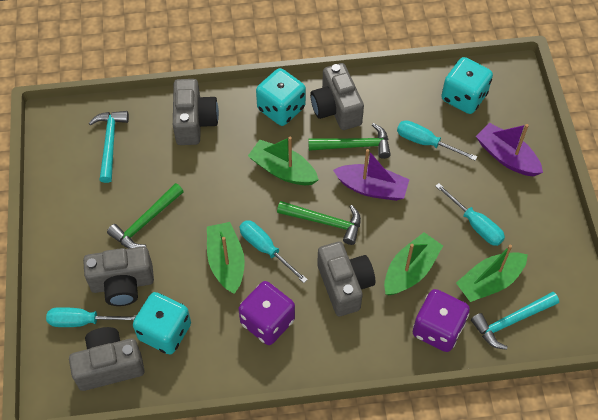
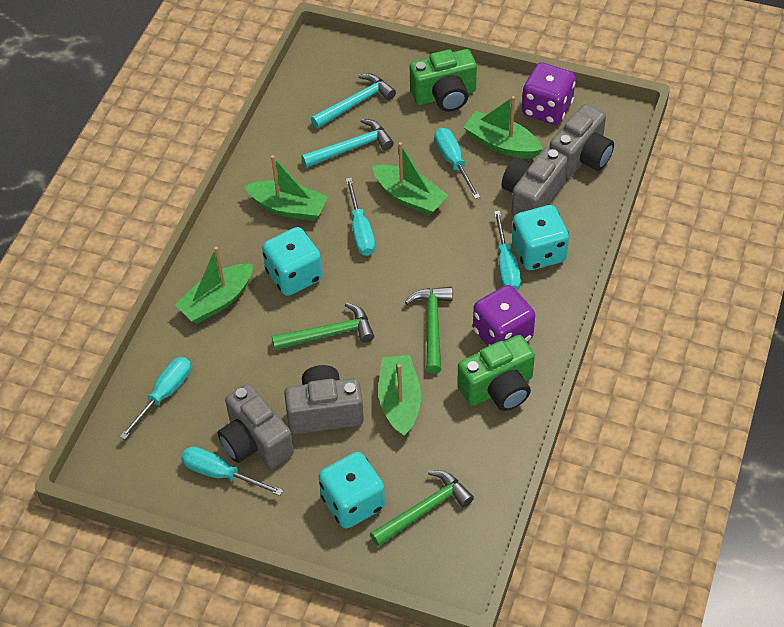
green boat: [207,222,245,294] [248,137,319,185] [384,232,443,295] [456,244,528,302] = 4 -> [175,247,253,324] [244,155,328,221] [372,142,449,216] [378,355,421,437] [463,96,543,159] = 5
green camera: none = 0 -> [410,49,477,112] [457,335,535,411] = 2
grey camera: [69,327,145,391] [83,246,154,306] [173,79,219,145] [310,63,364,130] [317,241,375,316] = 5 -> [218,384,294,469] [284,365,364,434] [502,148,568,216] [549,104,614,178] = 4
purple boat: [333,149,409,201] [476,123,543,176] = 2 -> none = 0
turquoise screwdriver: [46,307,137,327] [239,220,308,283] [397,120,477,161] [435,183,505,246] = 4 -> [119,357,191,440] [181,447,283,496] [346,178,375,256] [434,128,480,199] [494,211,521,291] = 5

